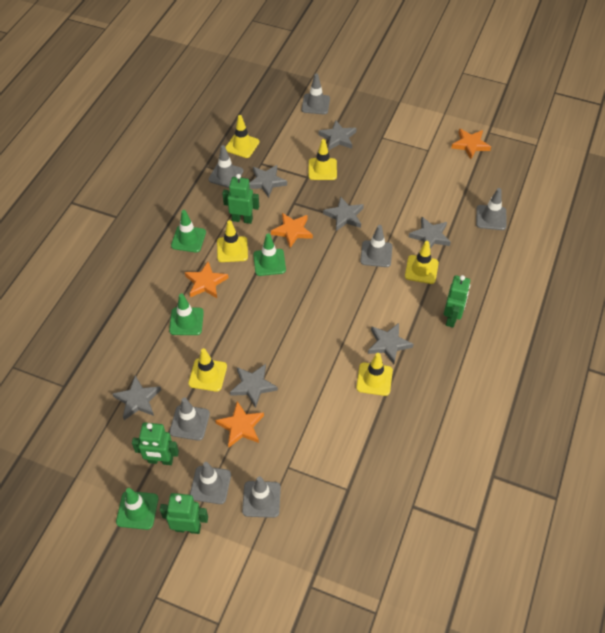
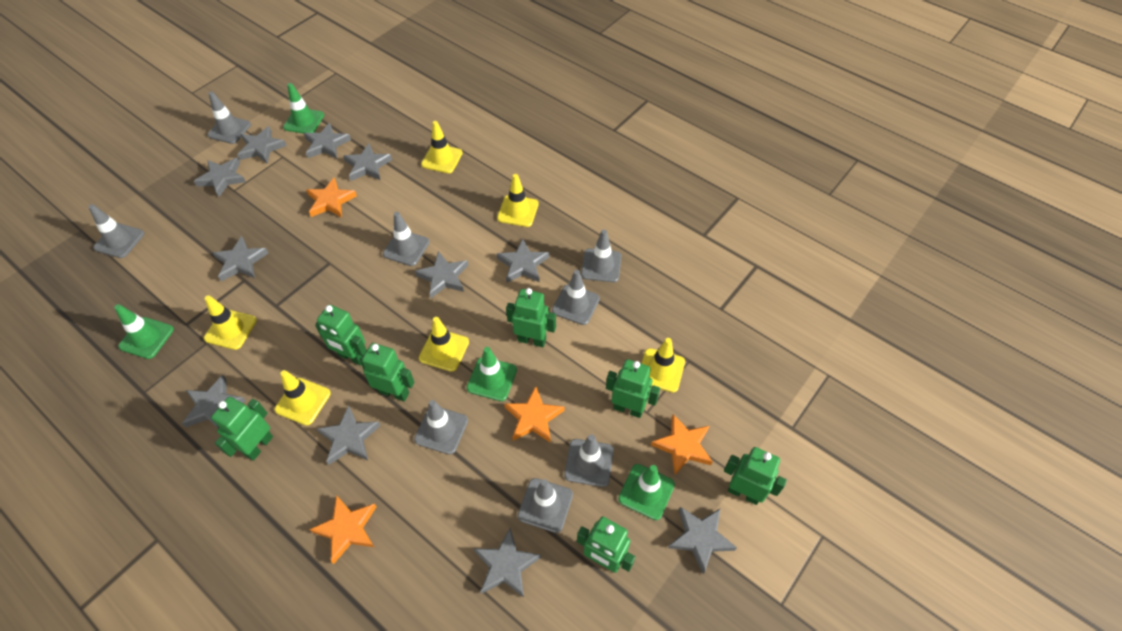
green robot: [132,422,179,465] [160,493,208,534] [222,174,259,224] [444,275,470,328] = 4 -> [211,397,273,461] [315,305,367,366] [360,343,414,401] [506,288,556,347] [577,517,635,573] [606,359,660,418] [724,447,787,505] = 7
grey star: [112,375,161,420] [230,364,278,408] [249,165,287,198] [318,120,357,151] [323,196,364,231] [368,323,414,364] [409,217,451,248] = 7 -> [182,375,246,428] [194,157,246,197] [213,236,268,282] [237,126,287,163] [303,123,351,159] [317,405,381,465] [343,143,392,181] [415,251,468,298] [474,528,541,598] [497,239,549,283] [668,507,737,574] = 11
grey traffic cone: [169,397,210,441] [190,462,231,504] [209,145,243,188] [242,476,281,518] [302,74,330,115] [360,225,393,267] [476,188,506,230] = 7 -> [88,204,144,258] [208,92,251,144] [383,212,430,266] [414,400,468,455] [518,478,573,533] [552,270,600,325] [564,434,614,487] [581,230,621,282] = 8

